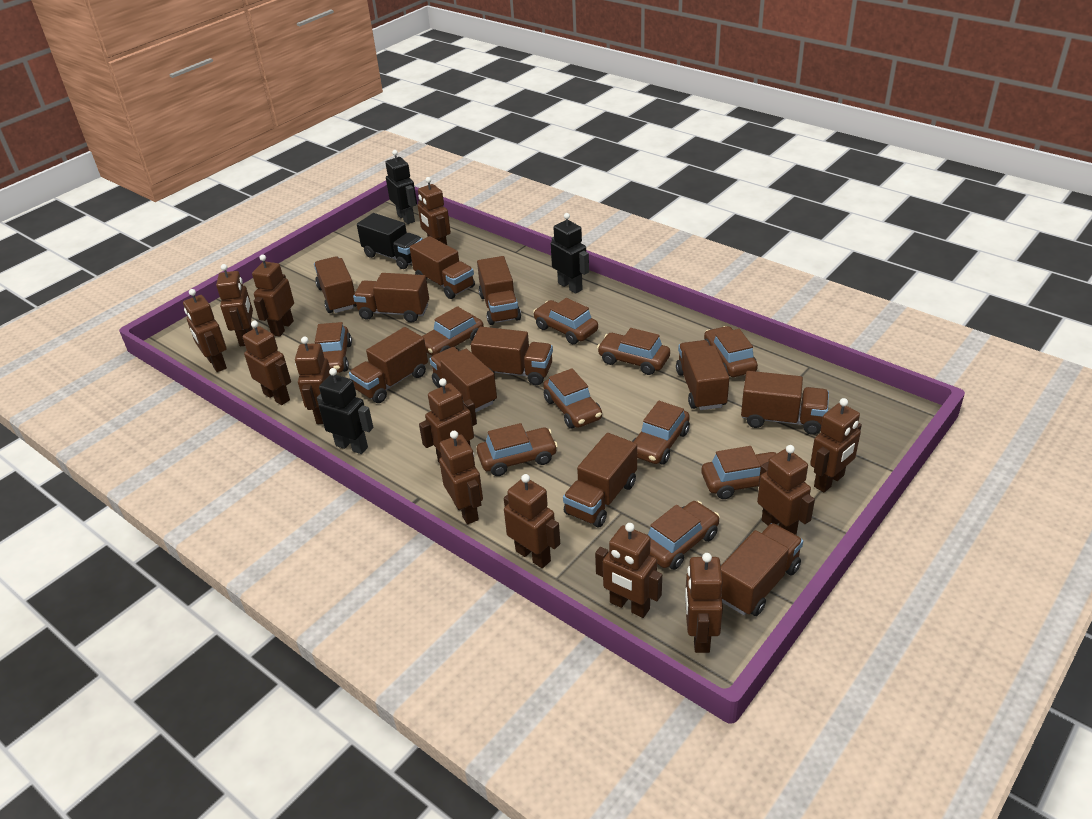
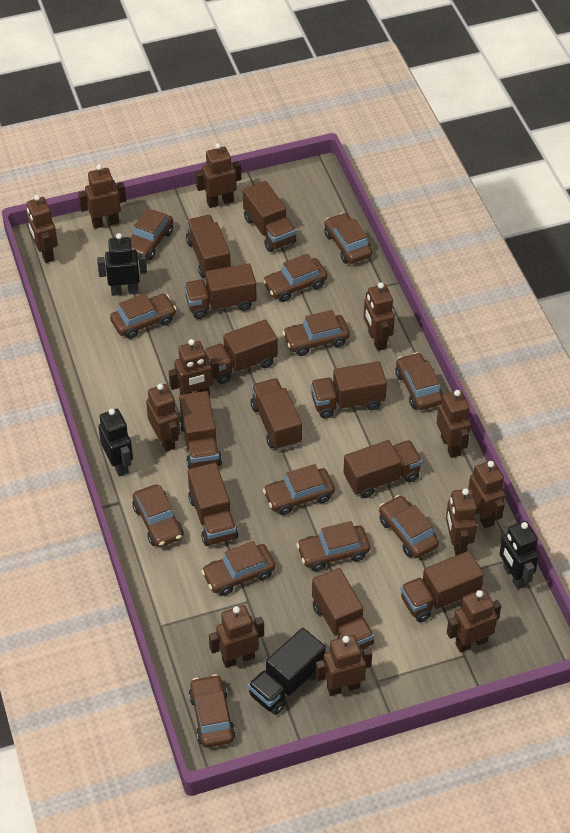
brown car: [315,322,352,373] [422,306,484,356] [477,423,558,476] [533,298,598,344] [543,368,602,429] [597,328,670,375] [632,401,690,465] [647,501,720,570] [701,446,777,499] [704,326,758,377] = 10 -> [110,293,176,339] [130,208,173,260] [132,484,184,547] [189,674,236,748] [201,541,276,596] [263,254,328,302] [263,464,335,515] [282,310,350,356] [296,521,370,571] [324,213,372,264] [379,495,439,558] [395,352,443,410] = 12
brown robot: [183,289,227,372] [216,264,253,346] [243,321,291,405] [252,255,294,337] [295,337,330,424] [418,177,451,245] [419,378,477,463] [439,431,483,524] [504,474,560,568] [595,523,662,618] [685,553,723,653] [757,445,815,535] [810,398,862,492] = 13 -> [27,195,58,263] [78,164,126,229] [146,383,180,452] [169,339,219,396] [196,143,241,208] [209,605,264,668] [315,635,372,696] [364,282,395,351] [437,390,471,458] [446,488,477,555] [447,589,501,653] [468,460,505,528] = 12

